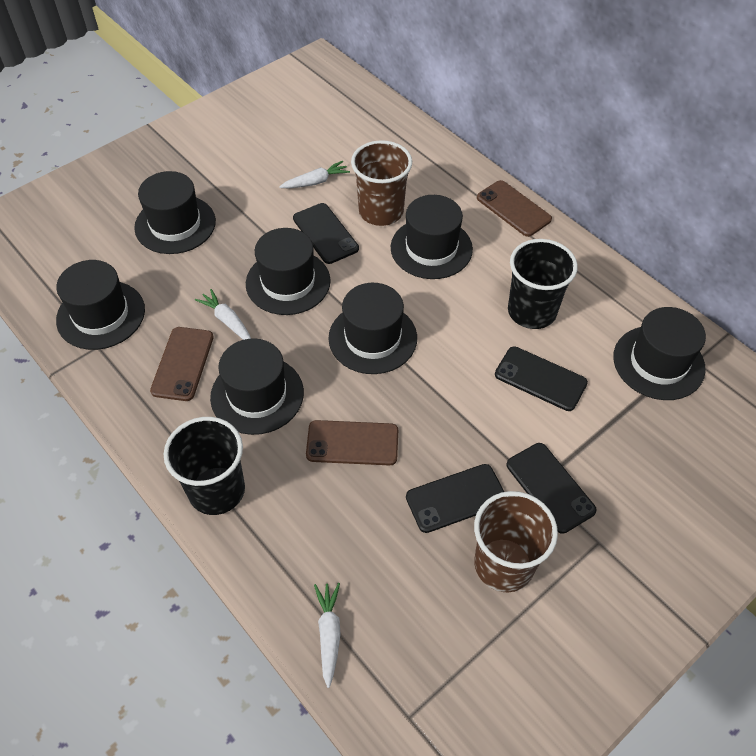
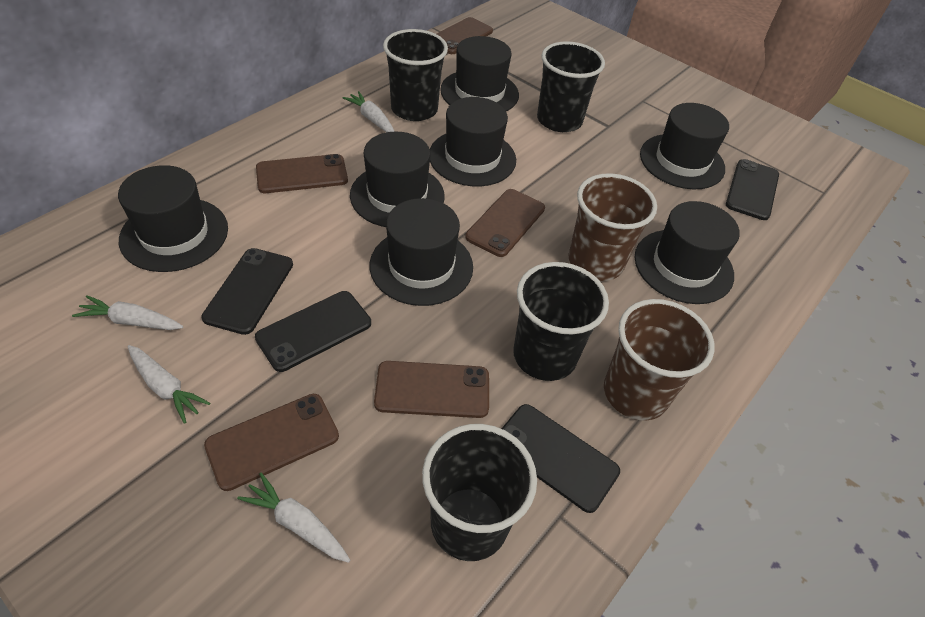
black cup: [164,417,245,515] [508,239,578,329] = 2 -> [383,29,448,121] [422,424,537,561] [513,262,609,381] [537,41,605,132] = 4
brown phone: [150,327,214,401] [306,420,398,465] [477,180,552,237] = 3 -> [204,394,339,491] [256,154,348,193] [374,361,489,418] [437,17,493,54] [465,189,545,257] = 5
white carrot: [195,289,251,340] [279,161,350,188] [314,583,341,688] = 3 -> [72,295,183,330] [127,345,210,424] [237,473,350,563] [343,91,395,132] = 4

